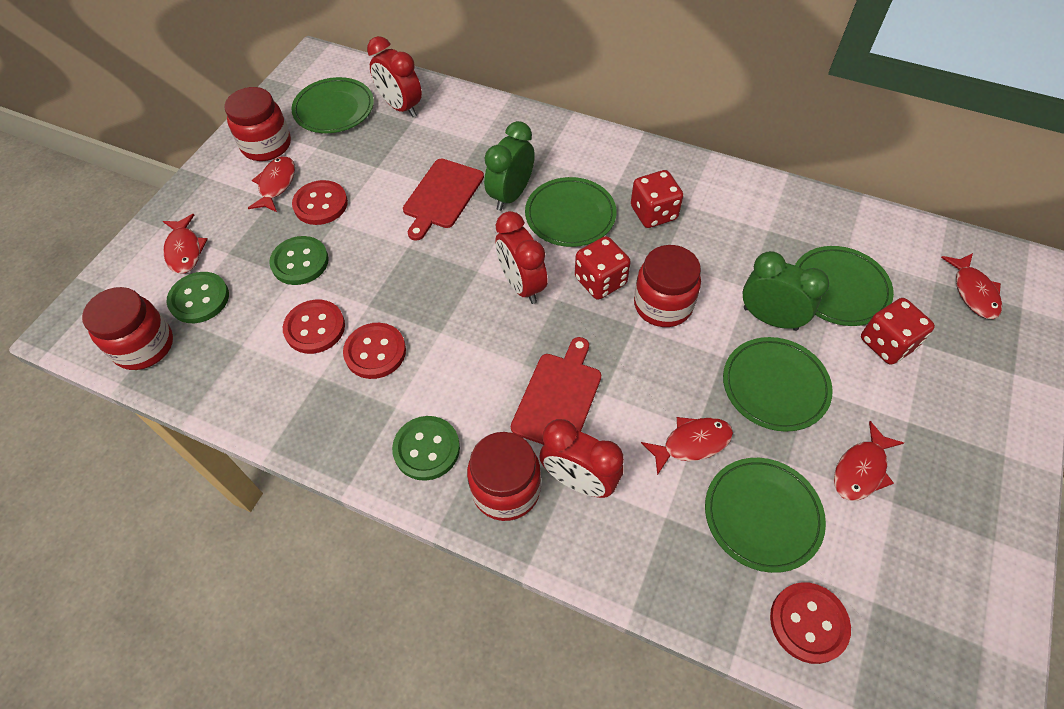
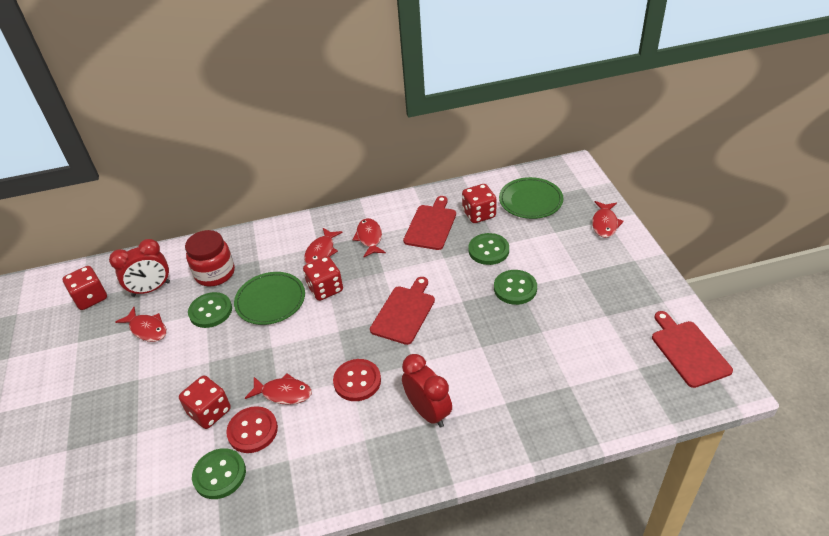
green button: [166,272,229,323] [269,236,329,285] [392,416,460,481] = 3 -> [188,292,232,328] [192,448,246,499] [468,233,509,265] [494,270,537,305] = 4
green clock: [484,121,535,211] [743,251,829,331] = 2 -> none = 0
green plate: [291,77,374,133] [525,177,617,247] [705,458,826,573] [723,337,833,432] [795,246,894,326] = 5 -> [234,272,305,325] [499,177,563,219] = 2
red button: [283,300,345,354] [292,180,348,225] [343,323,406,379] [770,582,851,664] = 4 -> [226,406,278,453] [333,359,381,401] = 2
red clock: [367,36,422,117] [495,211,548,304] [539,419,624,498] = 3 -> [109,239,170,297] [402,354,452,428] = 2
red cutting board: [403,158,484,241] [511,337,601,445] = 2 -> [370,277,435,345] [403,196,456,250] [652,311,733,388] = 3
red dice: [575,236,631,300] [631,170,683,228] [861,298,935,365] = 3 -> [63,266,107,310] [179,375,231,429] [303,256,343,301] [462,184,497,223] = 4
red jar: [82,287,173,370] [224,87,291,161] [467,432,541,521] [634,245,701,327] = 4 -> [185,230,235,286] = 1

